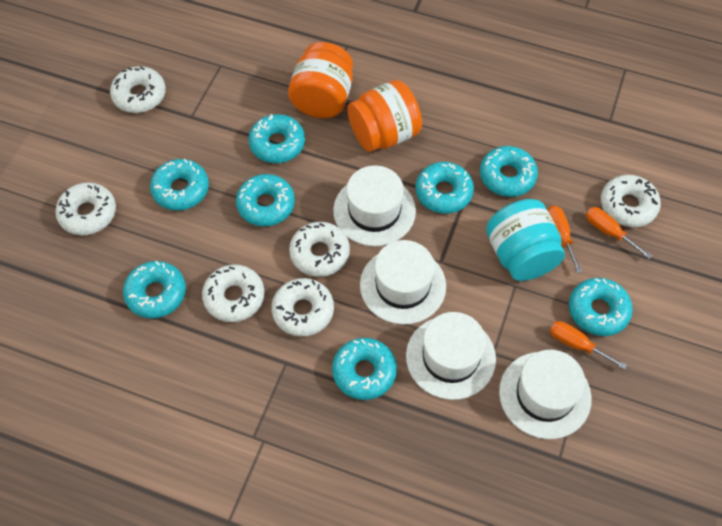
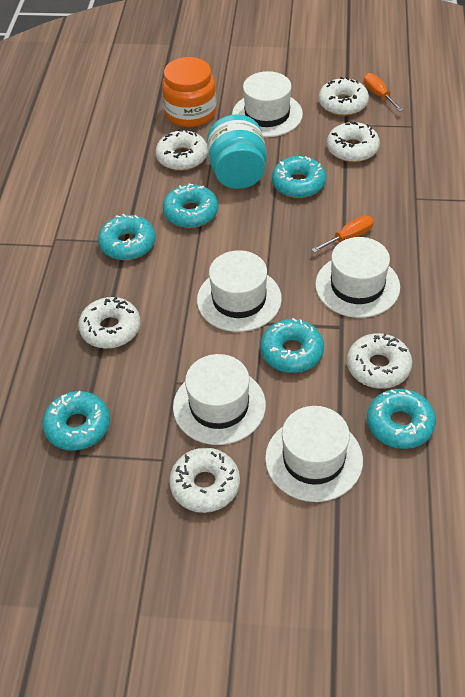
orange jar: [288,42,353,118] [348,80,422,152] = 2 -> [162,57,216,127] = 1
orange screwdriver: [548,206,582,273] [550,321,627,370] [586,207,652,259] = 3 -> [311,216,374,253] [364,73,403,112] = 2
turquoise donut: [123,261,186,319] [150,159,209,211] [236,174,295,227] [249,114,305,163] [332,338,397,400] [415,162,474,214] [480,146,538,197] [569,278,633,336] = 8 -> [42,391,110,451] [98,214,155,260] [163,184,218,228] [260,318,324,373] [272,156,326,198] [367,389,436,449] = 6
white hat: [333,165,416,246] [360,240,446,325] [406,312,496,400] [499,350,592,439] = 4 -> [173,354,266,445] [197,250,282,332] [232,71,303,137] [265,406,363,502] [315,237,400,318] = 5

